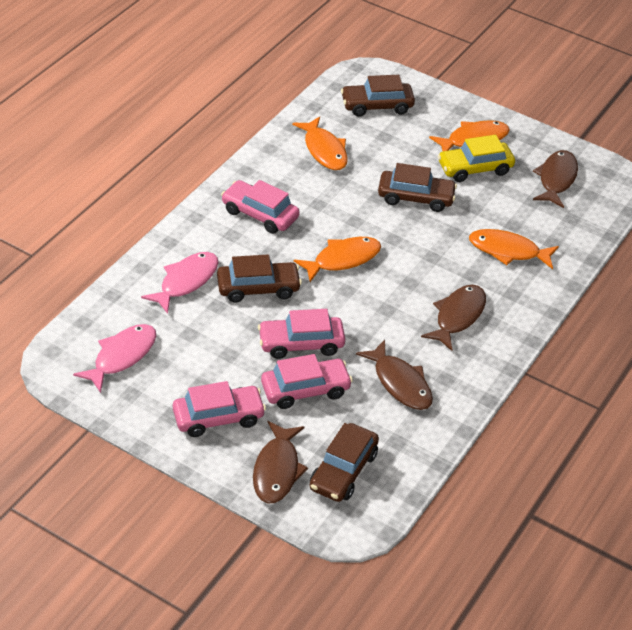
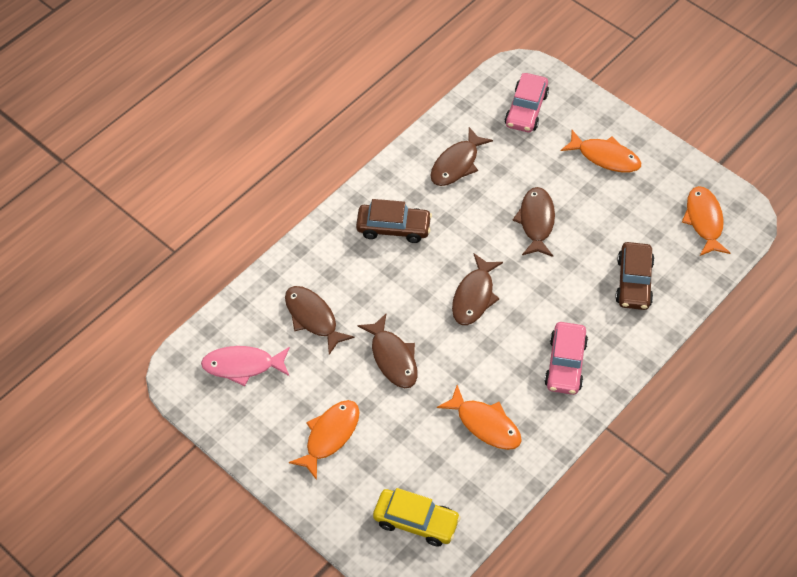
brown car: [217,255,302,303] [310,423,379,502] [341,75,415,117] [378,163,457,212] = 4 -> [356,199,432,243] [615,242,655,310] = 2
brown fish: [253,421,308,504] [356,340,433,410] [421,285,486,351] [533,150,578,208] = 4 -> [285,286,355,355] [357,314,417,388] [430,127,493,186] [452,253,503,325] [513,187,555,257] = 5
pink car: [173,381,266,437] [221,180,300,234] [258,309,345,359] [261,354,353,409] = 4 -> [505,73,549,132] [544,322,588,395] = 2
pink fish: [73,324,156,393] [141,252,218,314] = 2 -> [201,346,290,386] = 1

